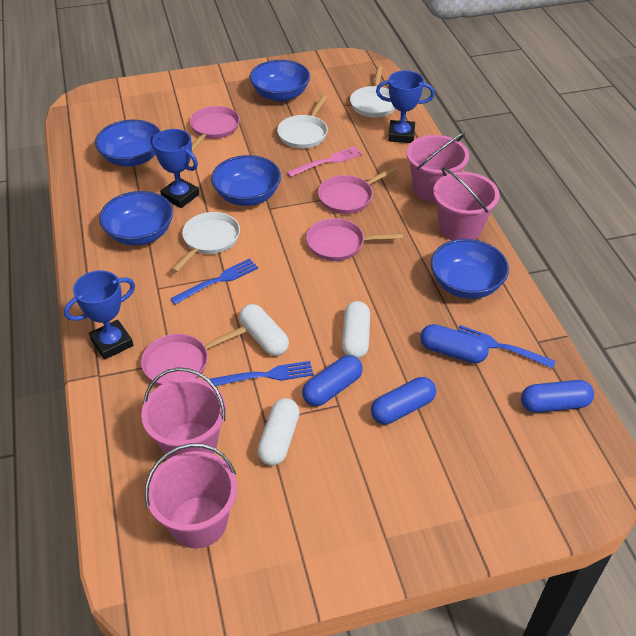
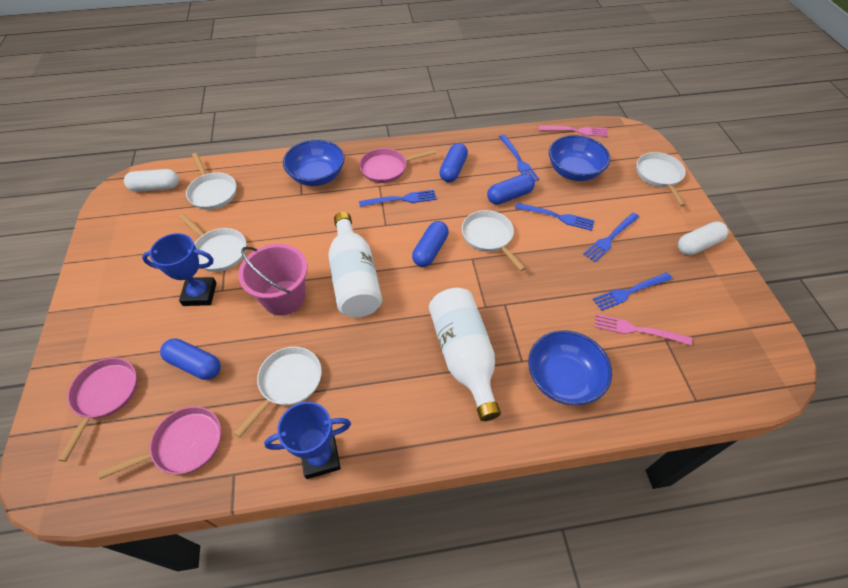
blue bowl: [95,120,161,167] [99,191,173,246] [211,155,281,206] [250,60,310,102] [431,239,509,299] = 5 -> [283,140,345,186] [528,330,612,405] [549,135,610,181] = 3
blue fork: [170,258,258,305] [210,361,313,386] [457,325,556,369] = 3 -> [359,190,436,207] [499,135,539,181] [515,203,595,231] [583,213,639,262] [593,272,672,311] = 5
blue trophy: [64,270,135,360] [150,129,199,208] [376,71,435,143] = 3 -> [142,233,217,306] [264,402,351,479] = 2
pink bucket: [141,367,226,459] [145,443,237,548] [407,133,469,202] [433,167,500,240] = 4 -> [238,244,308,316] = 1
pink fork: [287,146,363,177] = 1 -> [539,126,608,137] [595,314,692,345] = 2
pink pan: [141,326,246,386] [190,106,240,152] [306,218,403,261] [318,166,398,214] = 4 -> [58,358,137,462] [98,407,221,479] [359,148,436,183] = 3
white bottle: none = 0 -> [328,212,382,318] [429,288,501,421] = 2
white capsule: [239,304,289,356] [257,398,300,466] [342,301,370,358] = 3 -> [124,169,179,192] [678,221,728,255] = 2
white pan: [172,212,240,272] [277,95,328,149] [350,66,396,118] = 3 -> [179,214,246,272] [186,153,236,210] [234,347,322,438] [462,210,526,271] [636,152,686,207] = 5

